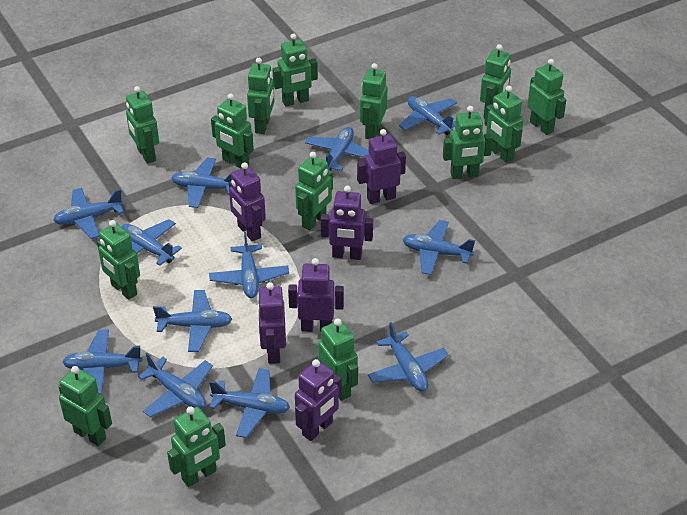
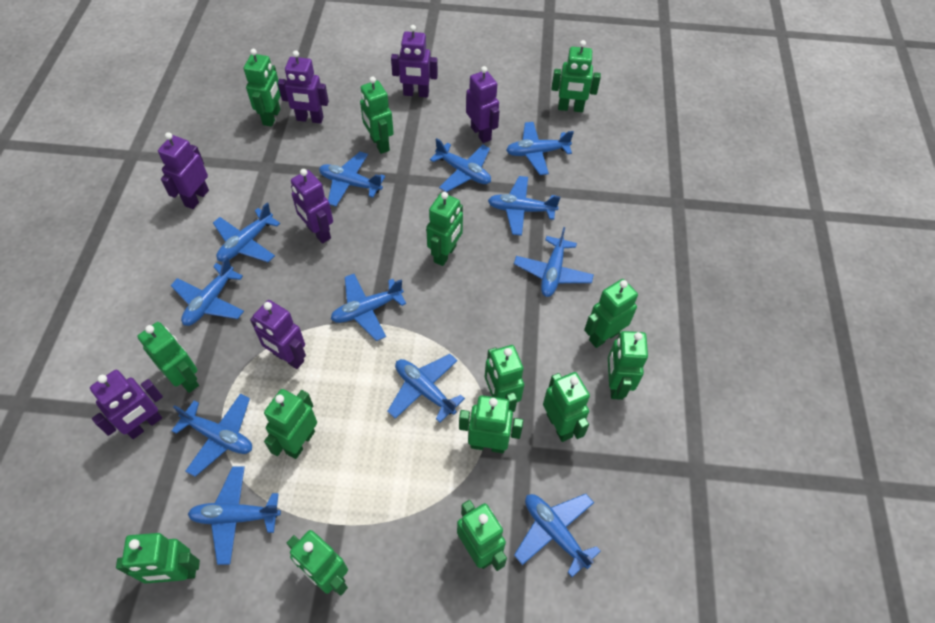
purple robot: [229,162,266,242] [257,282,286,364] [288,258,344,332] [295,359,342,441] [321,186,373,260] [357,129,406,204] = 6 -> [90,370,163,439] [158,132,209,209] [250,300,306,369] [278,50,329,124] [291,169,333,244] [391,25,438,97] [466,66,499,143] = 7

